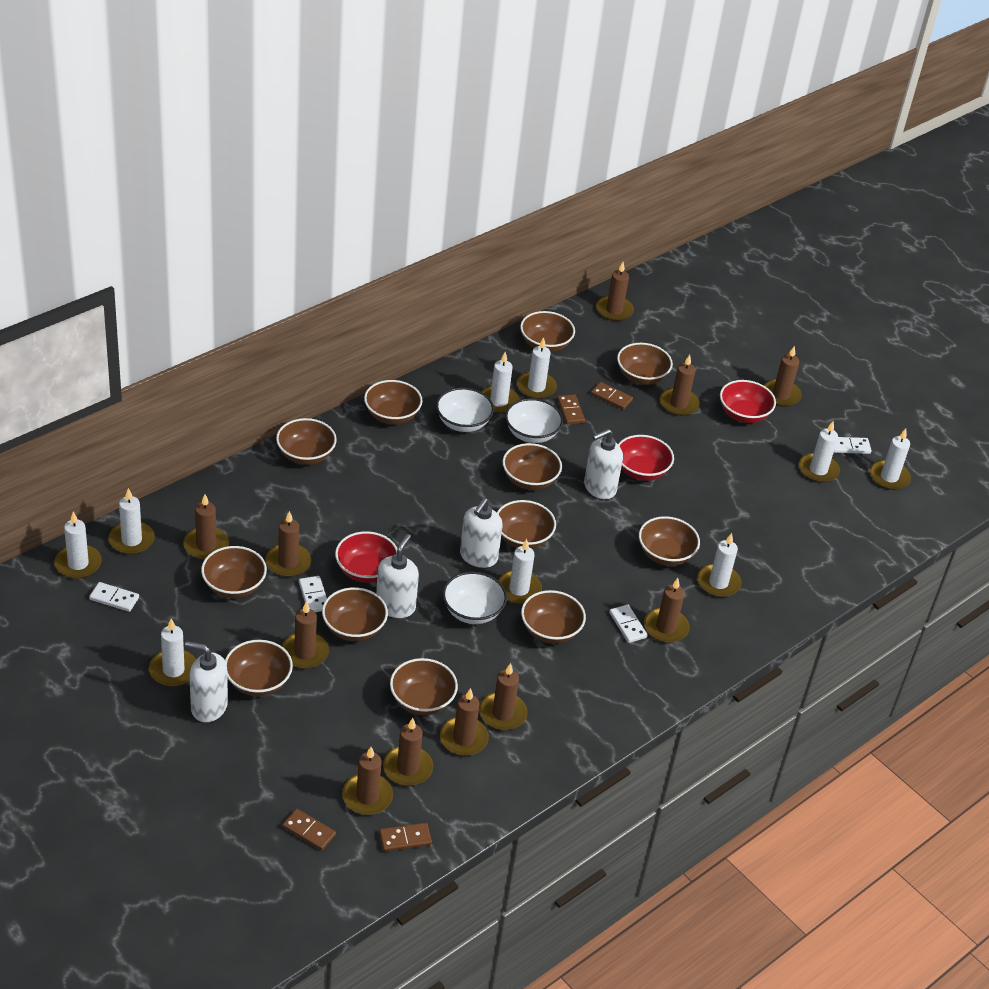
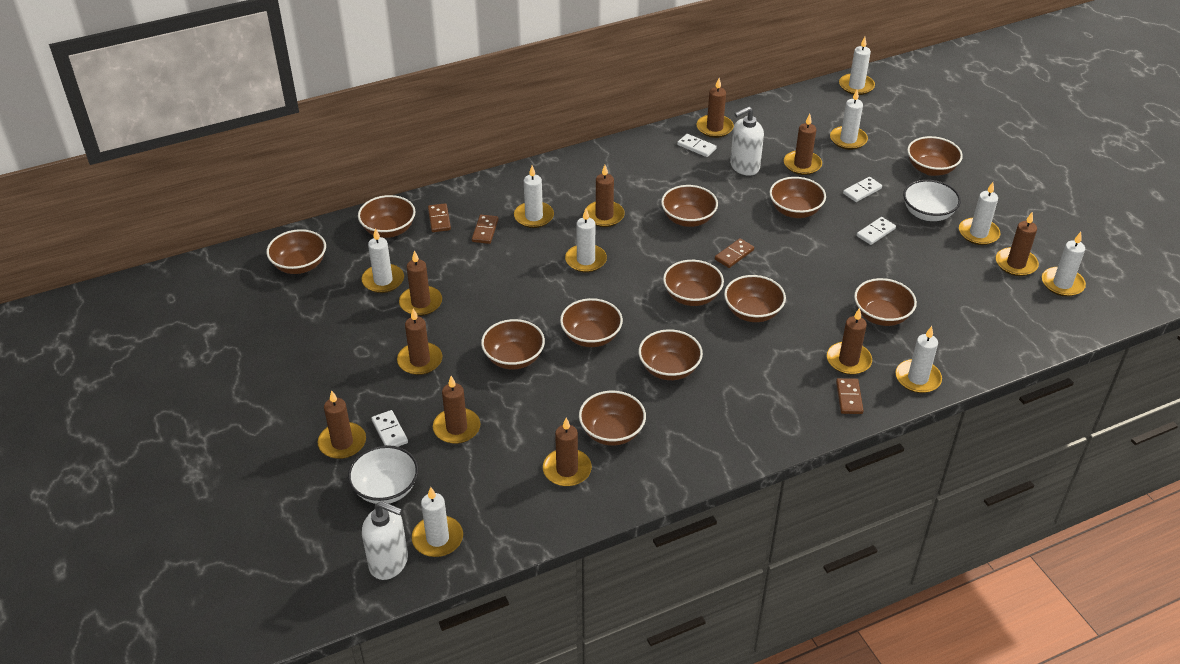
brown candle: [183,494,229,560] [266,511,311,577] [282,601,329,669] [342,747,393,815] [383,718,433,786] [440,688,489,756] [479,663,527,730] [596,262,634,321] [644,578,690,643] [660,355,700,416] [764,346,802,407] = 11 -> [318,390,366,459] [397,308,442,375] [399,250,442,316] [433,376,480,444] [543,418,592,487] [586,165,625,227] [697,78,734,138] [784,114,822,175] [827,308,872,375] [996,212,1039,276] = 10
red bowl: [335,531,397,583] [618,435,674,481] [720,380,776,423] = 3 -> none = 0
white bowl: [436,387,494,432] [443,572,507,624] [505,398,563,443] = 3 -> [348,445,418,504] [903,180,961,221] = 2
white soap dispenser: [185,641,228,722] [376,534,419,618] [460,498,503,568] [584,429,623,499] = 4 -> [362,501,408,580] [730,106,764,176] = 2

